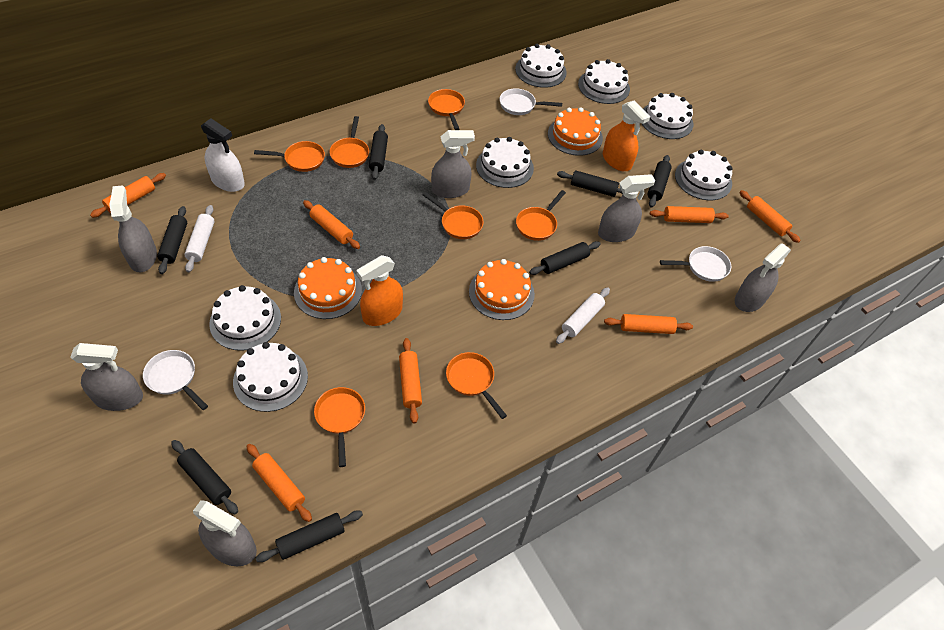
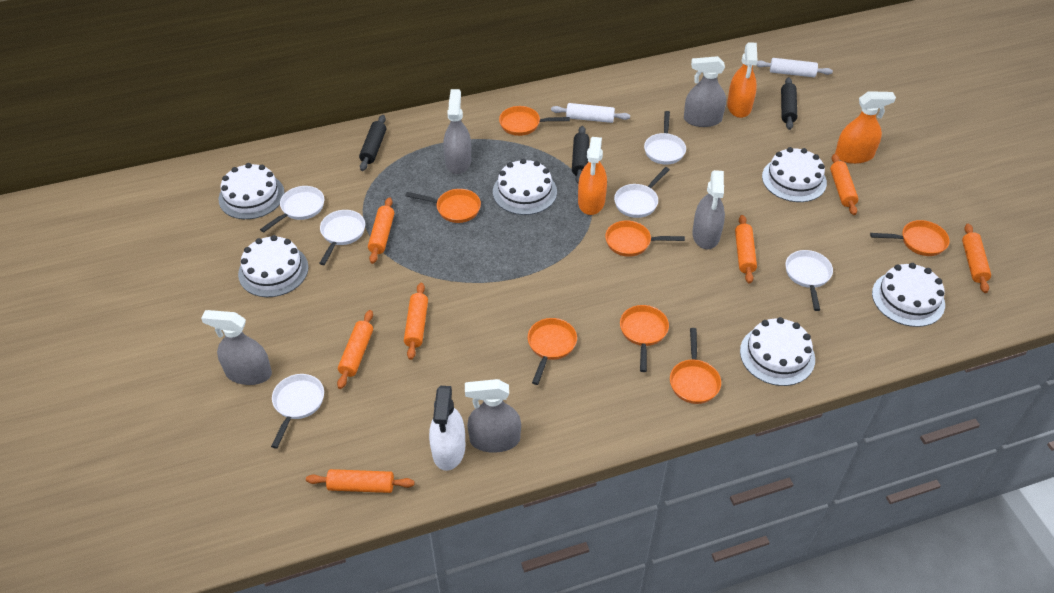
black rolling pin: [157,206,187,274] [171,440,238,514] [256,511,363,562] [369,124,388,180] [529,241,601,275] [557,170,623,197] [647,155,672,208] = 7 -> [359,115,386,171] [572,126,589,183] [781,77,797,130] = 3
grey spray bottle: [70,343,143,411] [109,185,157,272] [193,500,257,566] [431,130,475,198] [598,174,655,242] [735,243,791,312] = 6 -> [201,310,272,385] [443,89,471,174] [465,379,521,453] [684,56,726,127] [692,170,725,249] = 5
orange cake: [294,257,362,319] [469,259,535,320] [548,107,603,156] = 3 -> none = 0
orange spray bottle: [356,255,403,326] [603,101,650,171] = 2 -> [578,137,607,215] [727,42,758,118] [835,91,896,164] = 3
white cake: [209,285,281,351] [233,342,308,412] [476,137,534,188] [515,44,567,88] [578,59,630,104] [641,93,693,139] [675,150,733,200] = 7 -> [219,163,284,219] [238,235,309,297] [493,159,557,215] [740,317,815,386] [762,147,827,202] [872,263,945,327] = 6
white pan: [143,350,208,410] [500,88,562,115] [660,246,731,282] = 3 -> [260,186,324,232] [271,374,324,449] [319,210,365,265] [614,167,670,218] [644,111,686,165] [786,250,833,311] = 6

